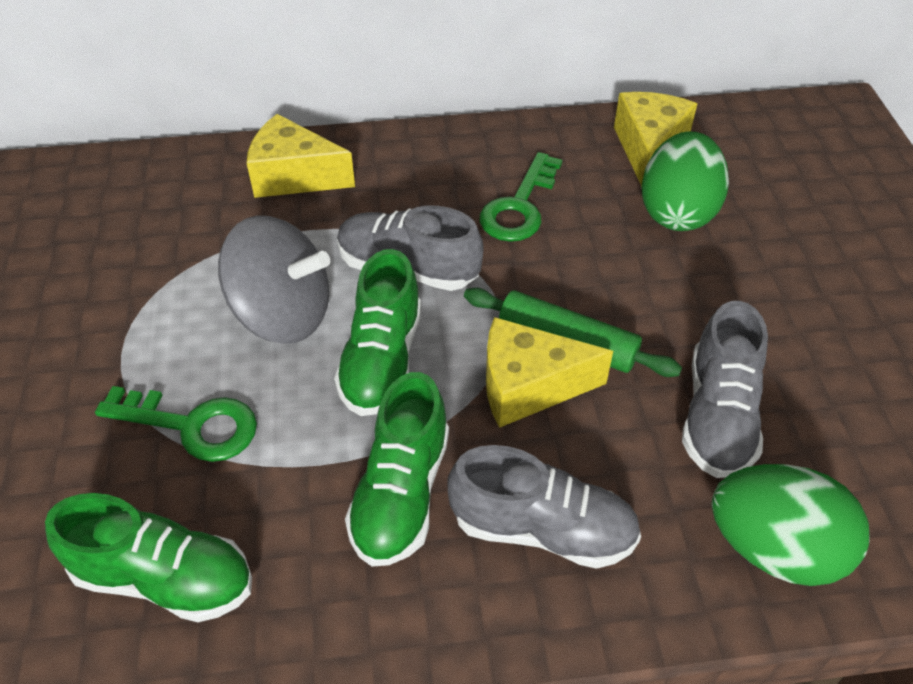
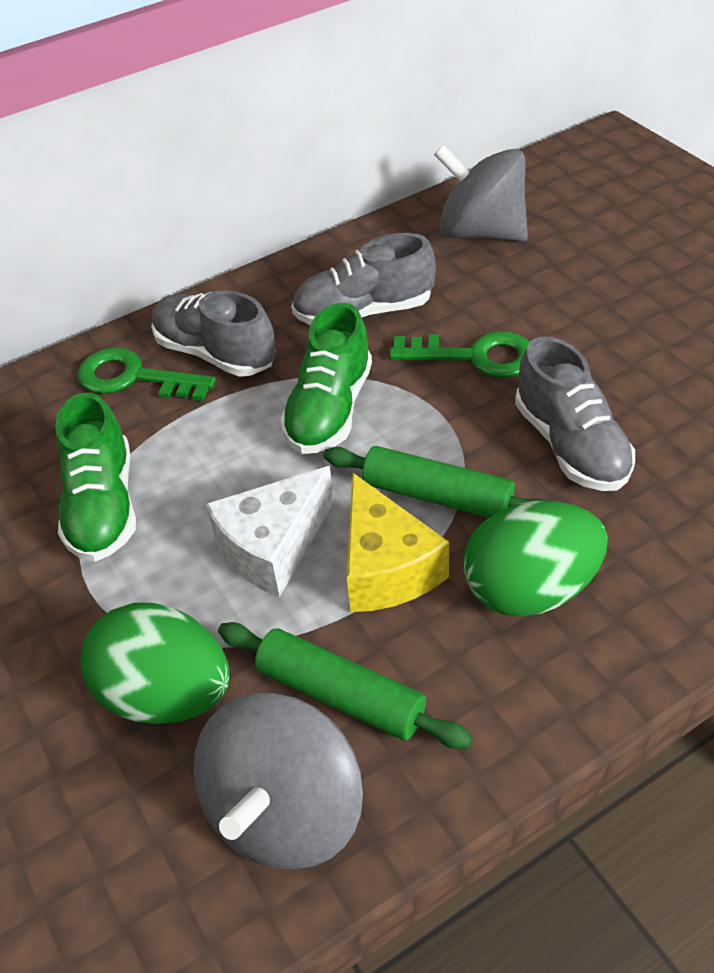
green rolling pin: [464,288,682,377] = 1 -> [218,622,472,749] [323,446,548,518] = 2
green shoe: [45,493,252,622] [334,249,421,416] [345,372,449,567] = 3 -> [55,393,136,562] [280,303,372,454] = 2
grey spinning top: [218,216,330,344] = 1 -> [194,693,363,869] [434,145,528,241] = 2
white cheese: none = 0 -> [206,466,334,597] = 1
yellow cheese: [247,114,355,198] [486,317,613,428] [614,92,697,186] = 3 -> [347,473,449,612] = 1

